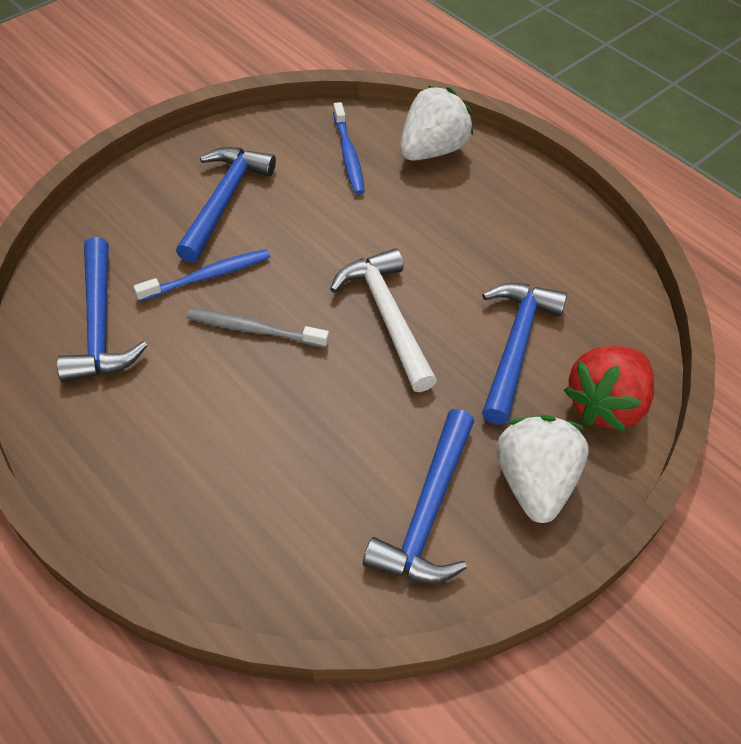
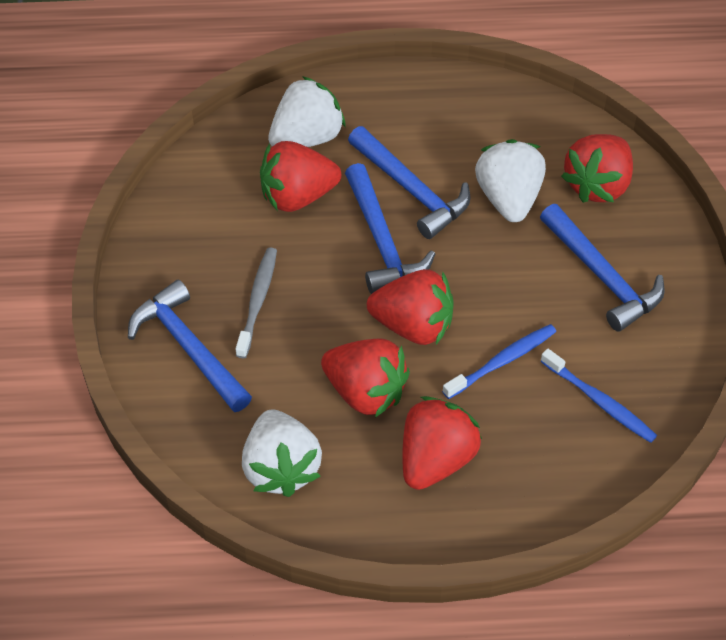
red strawberry: [564,346,654,432] = 1 -> [260,141,341,212] [321,339,410,418] [367,269,454,345] [402,396,482,490] [561,134,633,203] = 5
white hammer: [330,248,437,392] = 1 -> none = 0
white strawberry: [400,86,474,161] [497,415,589,523] = 2 -> [242,409,322,497] [268,76,346,147] [475,139,546,222] = 3

